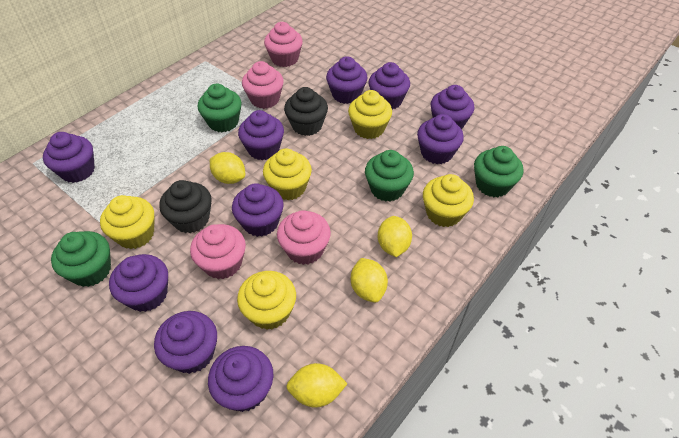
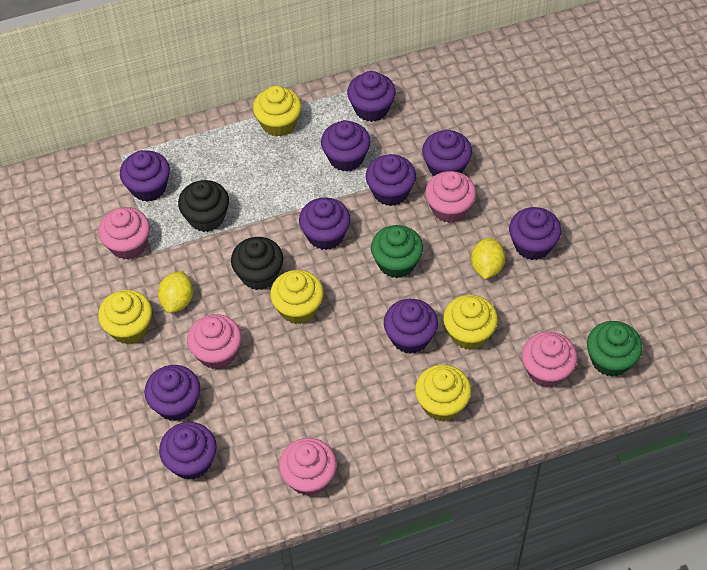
green cupcake: [51,231,111,287] [198,84,241,132] [365,150,414,202] [474,146,523,197] = 4 -> [371,225,423,278] [587,321,643,377] = 2
pink cupcake: [190,224,246,279] [242,61,284,109] [264,22,303,67] [277,210,331,265] = 4 -> [98,207,150,260] [187,314,242,369] [279,438,337,496] [425,171,476,223] [522,332,577,388] = 5
yellow lemon: [210,152,245,184] [286,363,348,408] [351,258,388,303] [378,216,412,257] = 4 -> [158,271,193,313] [471,237,505,279] = 2

